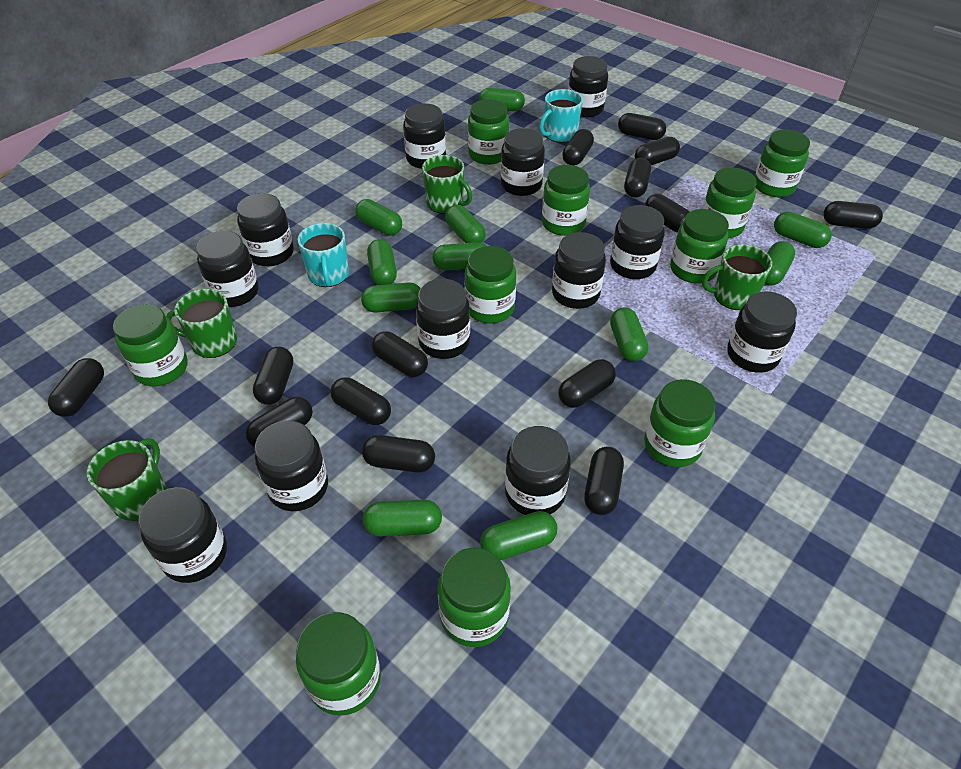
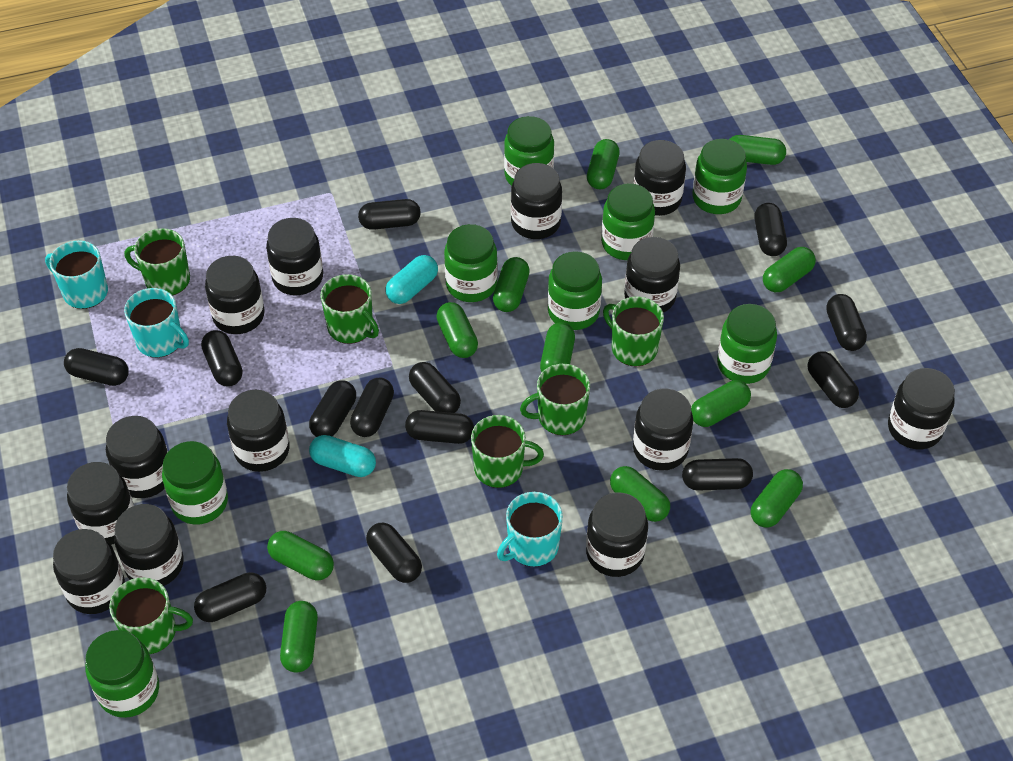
black capsule: [48,358,104,417] [246,396,313,448] [253,347,293,405] [330,377,391,425] [362,435,435,473] [372,331,428,377] [558,359,616,408] [562,129,594,166] [584,446,624,515] [618,113,666,140] [624,158,651,197] [635,137,680,165] [645,194,690,233] [823,201,883,229] = 14 -> [64,348,129,386] [194,572,266,622] [201,330,242,386] [309,380,356,437] [350,378,394,437] [358,199,421,230] [366,523,422,583] [405,410,474,444] [409,362,461,413] [682,458,753,491] [754,203,787,256] [808,352,859,408] [826,294,867,351] = 13
black jar: [138,487,227,583] [196,231,259,307] [237,193,294,266] [255,420,328,511] [403,103,446,169] [416,279,470,359] [501,128,545,196] [505,426,571,515] [552,232,606,309] [568,56,608,117] [610,205,665,279] [727,291,797,373] = 12 -> [53,529,125,614] [67,462,134,545] [106,416,168,498] [114,504,184,586] [205,256,264,334] [227,390,290,472] [266,218,323,295] [511,163,562,239] [586,492,648,577] [624,237,680,313] [633,140,686,216] [633,389,693,471] [888,368,955,449] = 13
green jar: [113,304,188,386] [296,612,381,716] [437,548,511,647] [465,246,516,324] [468,99,509,165] [542,165,590,236] [644,379,716,467] [670,209,729,283] [702,167,756,238] [754,129,810,197] = 10 -> [85,630,159,718] [162,441,228,525] [444,224,498,302] [504,116,554,186] [548,251,602,330] [601,183,655,260] [693,139,747,214] [717,304,777,384] = 8
green mug: [87,438,167,521] [166,289,237,358] [422,155,472,214] [702,244,772,310] = 4 -> [109,577,193,654] [125,228,190,296] [321,274,379,344] [471,415,544,488] [520,364,590,435] [603,296,664,366] = 6
turquoise capsule: none = 0 -> [309,435,376,477] [385,255,438,304] = 2
turquoise mug: [298,223,349,287] [539,89,583,143] = 2 -> [45,240,108,309] [124,288,189,358] [497,492,563,567] = 3

